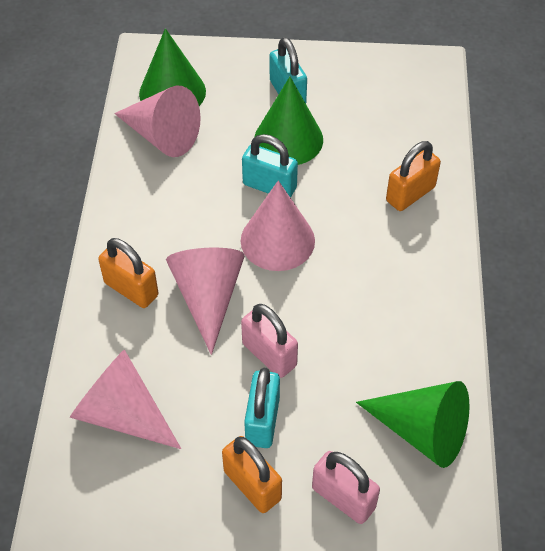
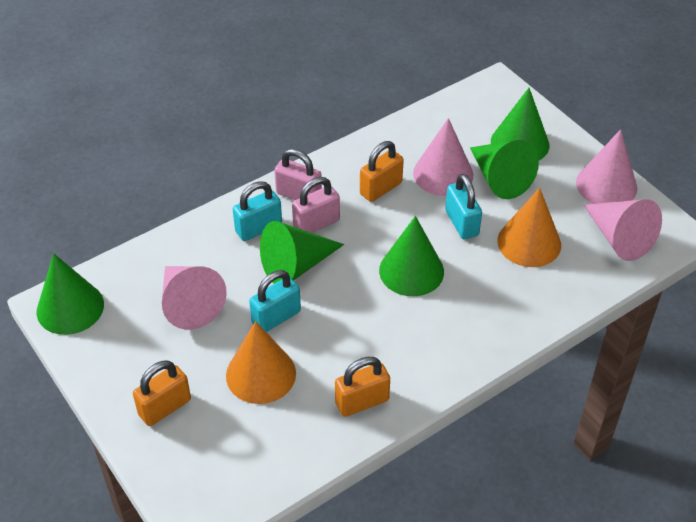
green cone: [139,28,206,106] [254,77,323,165] [356,381,469,468] = 3 -> [37,253,104,335] [260,221,344,284] [379,216,444,296] [470,140,539,199] [491,88,549,160] = 5
orange cone: none = 0 -> [226,321,296,404] [497,187,561,267] = 2

